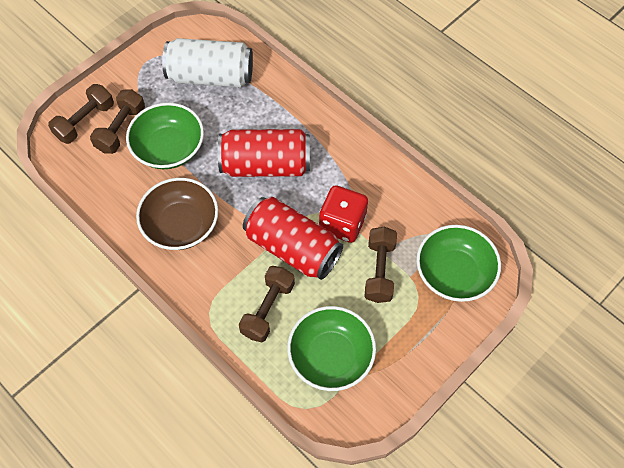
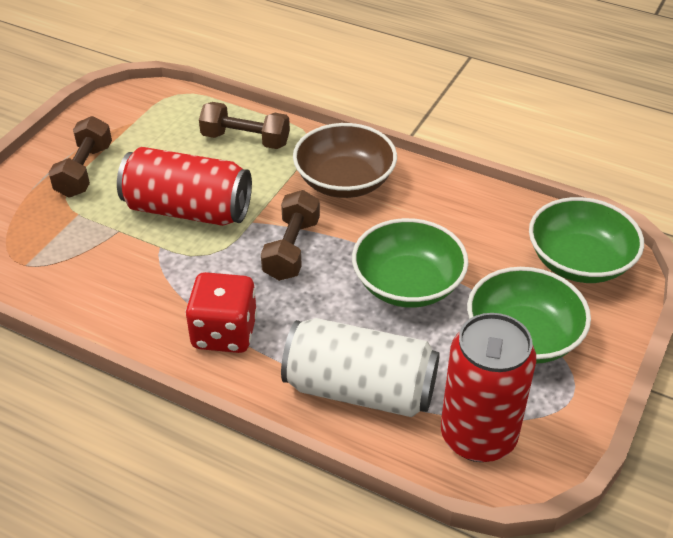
brown dumbbell: [48,84,114,144] [90,89,145,154] [239,266,295,343] [364,227,397,303] = 4 -> [49,116,112,198] [199,102,290,149] [261,190,320,281] = 3

